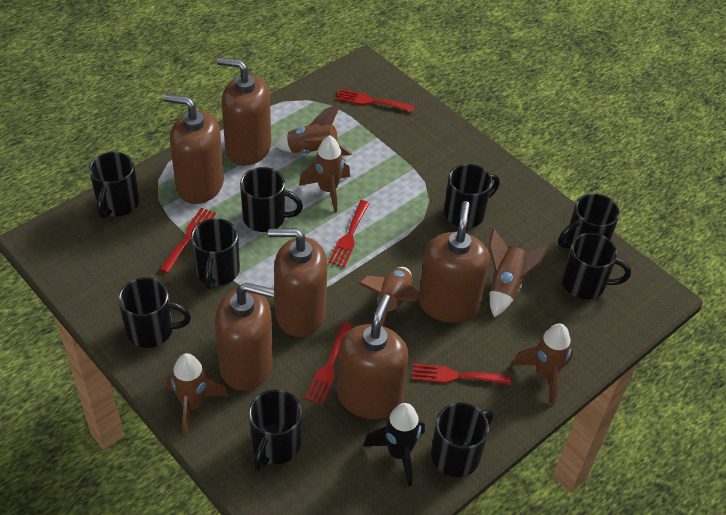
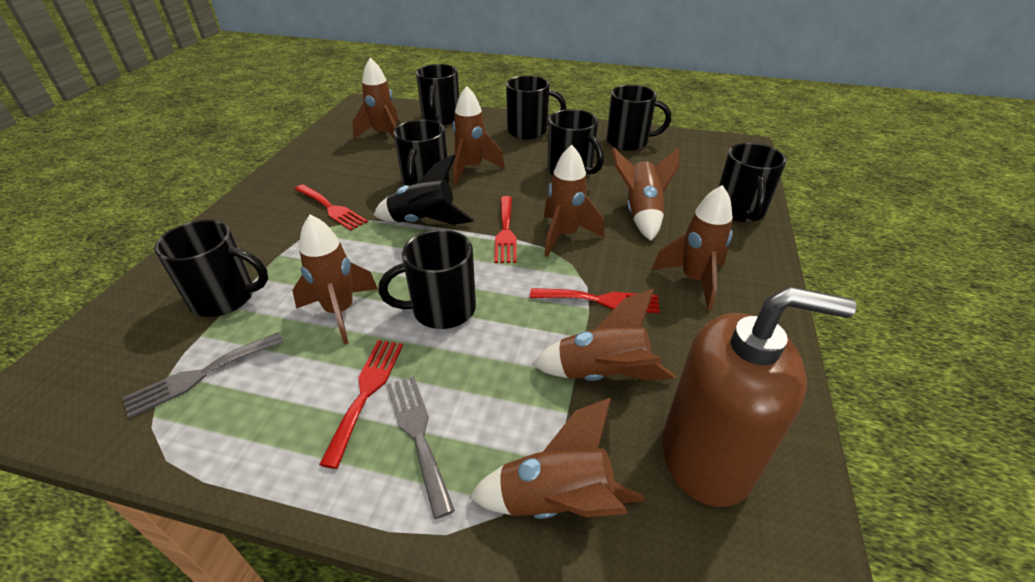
black mug: [89,152,139,218] [118,277,191,348] [191,218,240,290] [240,167,303,232] [248,390,302,471] [431,402,494,477] [444,164,500,228] [558,194,620,249] [562,233,631,299] = 9 -> [155,220,268,317] [378,230,476,329] [393,119,449,186] [416,64,459,125] [506,75,566,139] [547,109,604,177] [606,85,671,151] [719,143,787,222] = 8
brown rocket: [166,353,228,437] [274,104,352,156] [299,135,350,213] [359,267,419,327] [489,229,549,317] [512,323,573,405] = 6 -> [292,215,378,345] [352,58,399,140] [452,86,505,184] [469,398,644,519] [532,289,675,381] [544,145,604,257] [612,148,679,241] [652,185,733,310] = 8
brown soap dispenser: [163,94,224,204] [215,283,275,391] [217,57,271,166] [268,228,327,337] [337,294,409,419] [419,201,490,323] = 6 -> [662,287,856,507] = 1
grey fork: none = 0 -> [123,333,283,418] [386,376,455,519] = 2
red fork: [160,207,216,273] [305,323,353,405] [328,200,370,267] [336,89,415,112] [412,363,511,385] = 5 -> [295,184,368,230] [319,340,403,469] [494,196,517,263] [530,288,660,313] = 4

